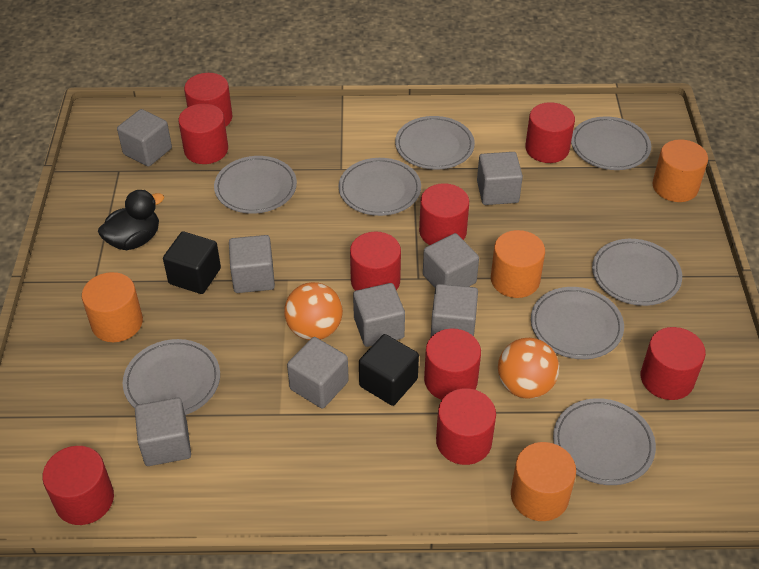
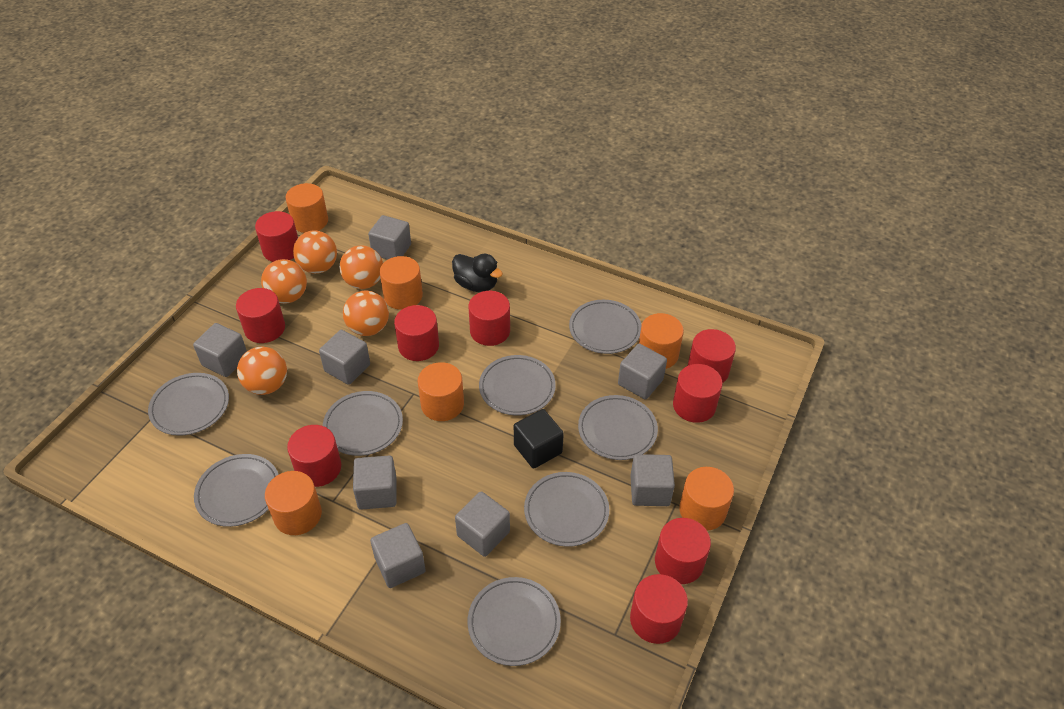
black cube: [163,231,221,294] [359,334,419,406] = 2 -> [514,409,564,469] = 1
orange ball: [284,282,343,340] [498,338,559,399] = 2 -> [237,347,287,395] [261,259,307,304] [293,230,337,274] [340,245,383,289] [343,291,389,336] = 5
orange cylinder: [82,272,143,342] [491,230,545,298] [511,442,576,521] [653,139,708,202] = 4 -> [265,471,322,535] [285,183,328,233] [380,256,423,310] [418,362,464,421] [639,313,684,369] [679,467,734,531] = 6

